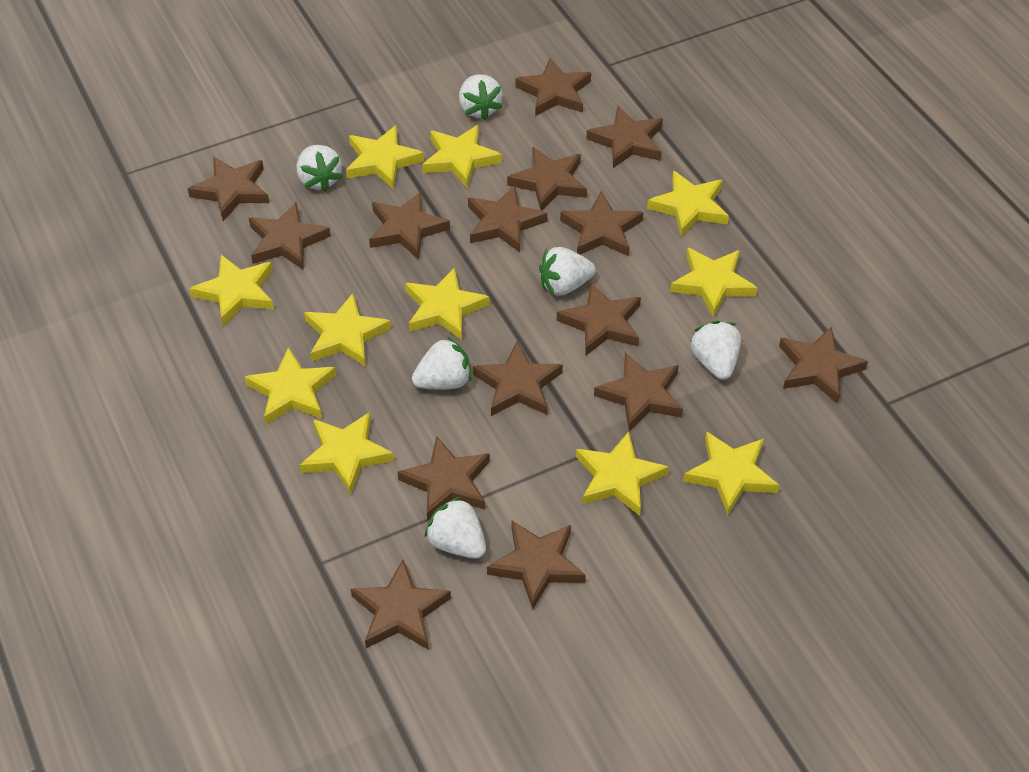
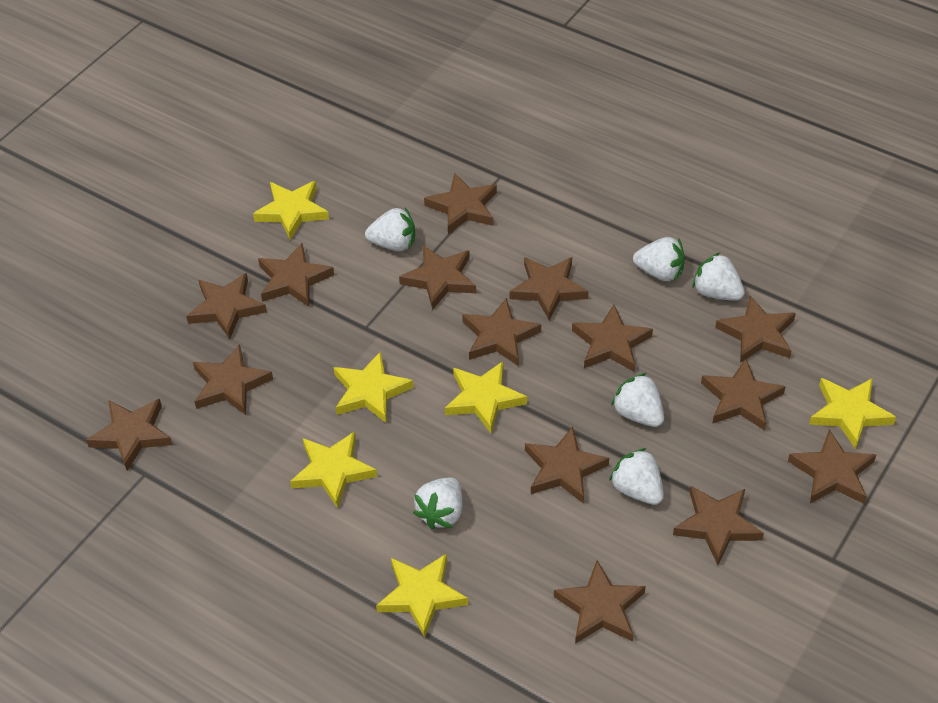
yellow star: [190,255,274,326] [245,347,336,425] [300,412,394,494] [304,293,391,367] [346,125,424,189] [405,267,489,340] [422,125,502,188] [576,431,669,516] [647,170,729,237] [670,247,757,317] [683,431,779,515] = 11 -> [253,181,329,240] [290,431,377,508] [334,351,414,423] [376,553,468,638] [445,361,527,433] [809,378,896,449] = 6

